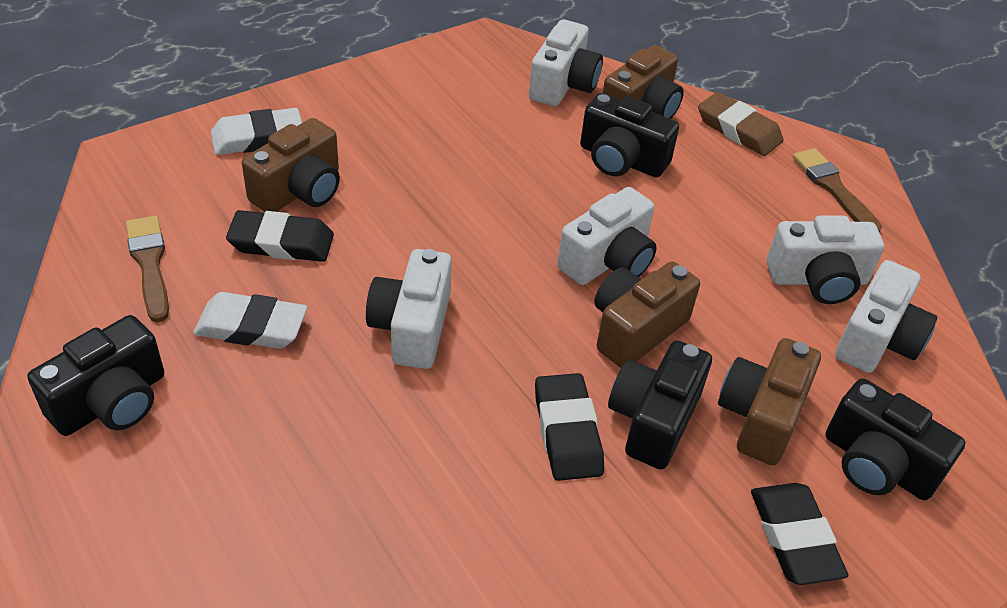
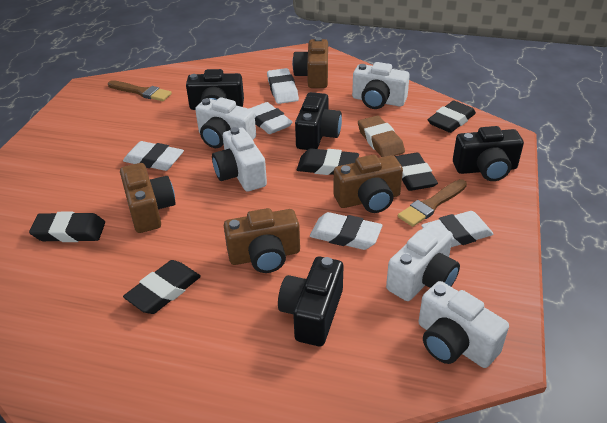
black eraser: [226,210,334,262] [535,373,604,481] [751,483,848,585] = 3 -> [29,211,105,242] [123,260,201,314] [297,148,359,175] [395,153,438,191] [428,101,476,133] = 5
white eraser: [193,292,307,349] [211,108,302,155] = 2 -> [123,141,184,171] [249,102,292,134] [267,68,299,104] [310,212,382,250] [421,211,494,247] = 5

